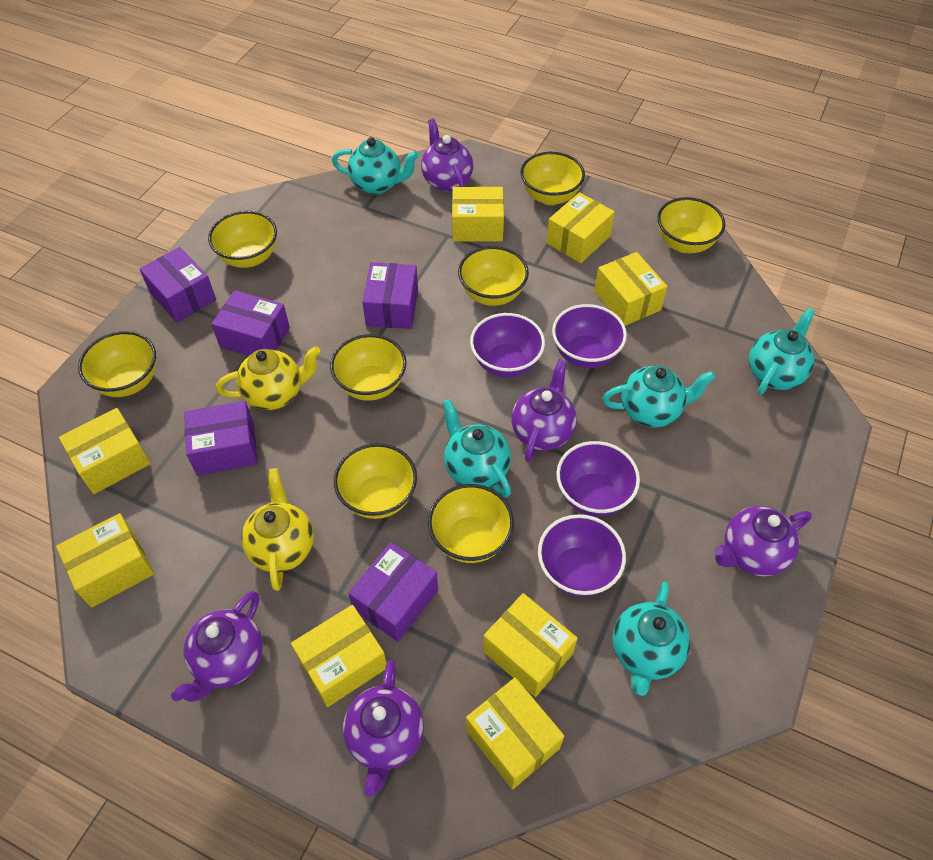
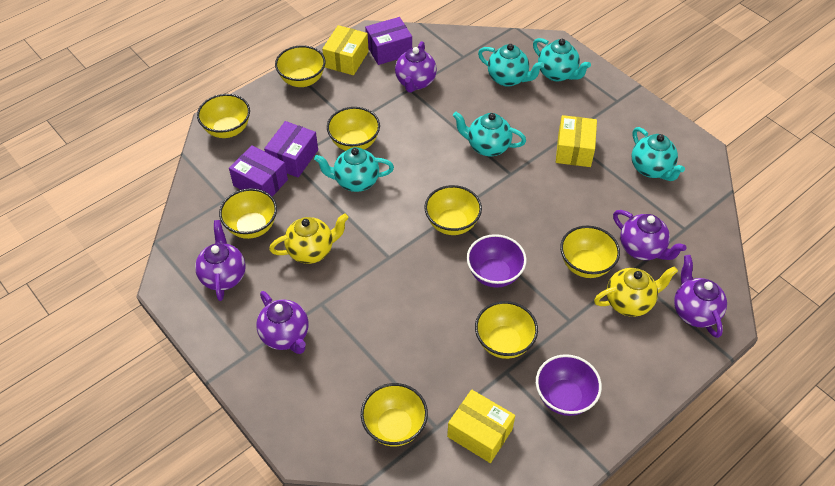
purple bowl: [470,313,545,378] [538,514,626,597] [552,304,627,368] [556,441,640,516] = 4 -> [467,234,527,288] [536,354,602,416] = 2
purple box: [140,247,216,322] [184,401,258,475] [211,290,290,356] [348,542,438,642] [362,262,418,329] = 5 -> [229,145,288,196] [264,121,318,178] [365,17,412,65] = 3
yellow box: [56,513,154,608] [59,408,151,494] [291,605,387,707] [452,187,504,242] [466,678,564,790] [483,593,578,697] [546,192,615,263] [594,252,668,326] = 8 -> [322,25,369,75] [447,390,515,463] [556,115,597,167] = 3

